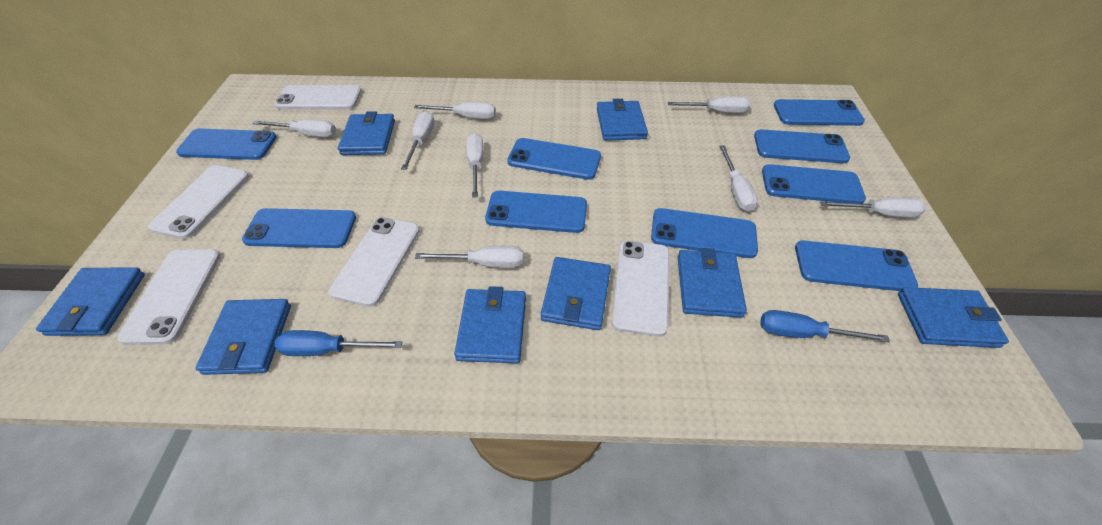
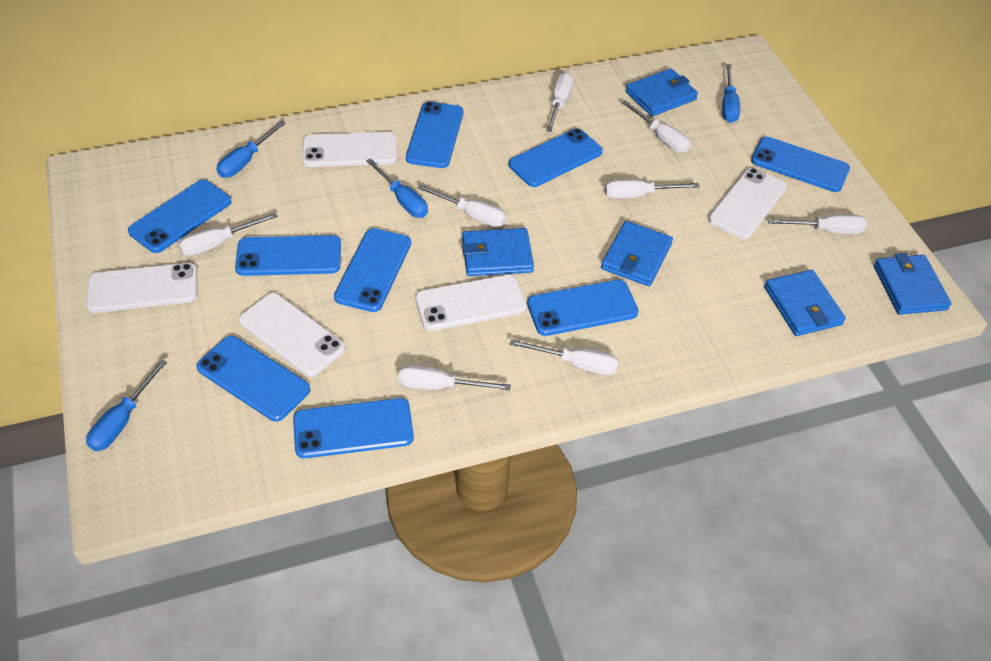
blue screwdriver: [275,330,403,356] [760,310,890,342] = 2 -> [86,360,167,451] [217,121,286,178] [366,158,428,218] [722,64,740,123] = 4
blue wallet: [36,267,145,336] [195,299,291,375] [338,111,395,155] [454,286,526,363] [541,257,611,330] [597,99,648,141] [678,248,747,318] [898,287,1009,348] = 8 -> [462,228,534,276] [601,221,673,286] [626,68,698,116] [764,270,846,336] [874,253,951,315] = 5

